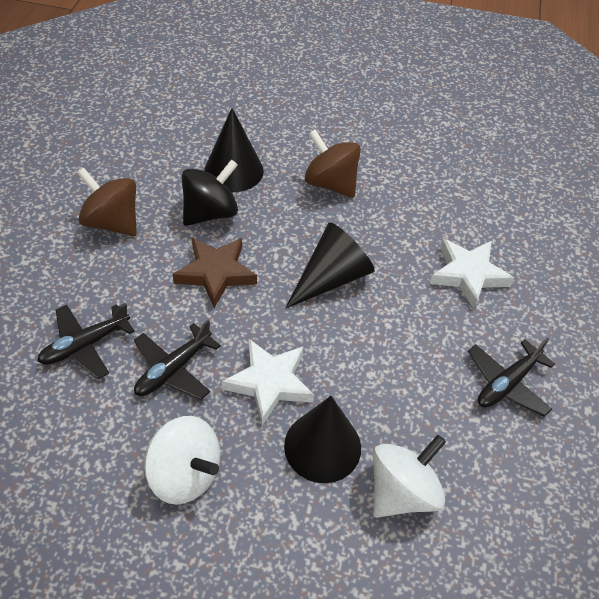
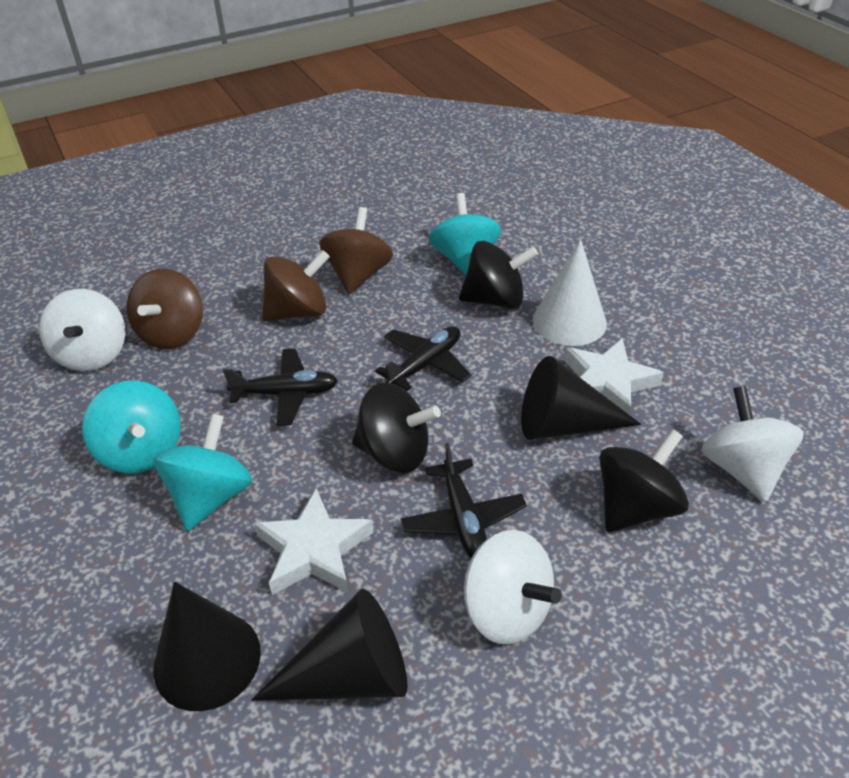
black spinning top: [182,159,238,226] = 1 -> [352,383,441,473] [459,241,538,309] [600,429,689,532] = 3
brown spinning top: [77,168,137,236] [305,129,361,198] = 2 -> [126,269,203,349] [262,250,330,321] [319,207,393,294] = 3
brown star: [173,237,257,308] = 1 -> none = 0
turquoise spinning top: none = 0 -> [82,380,181,474] [154,414,252,531] [429,193,501,275] = 3
white cone: none = 0 -> [533,239,607,346] = 1
white spinning top: [144,416,220,505] [373,435,446,518] = 2 -> [39,289,125,371] [464,530,562,645] [702,386,804,502] = 3

